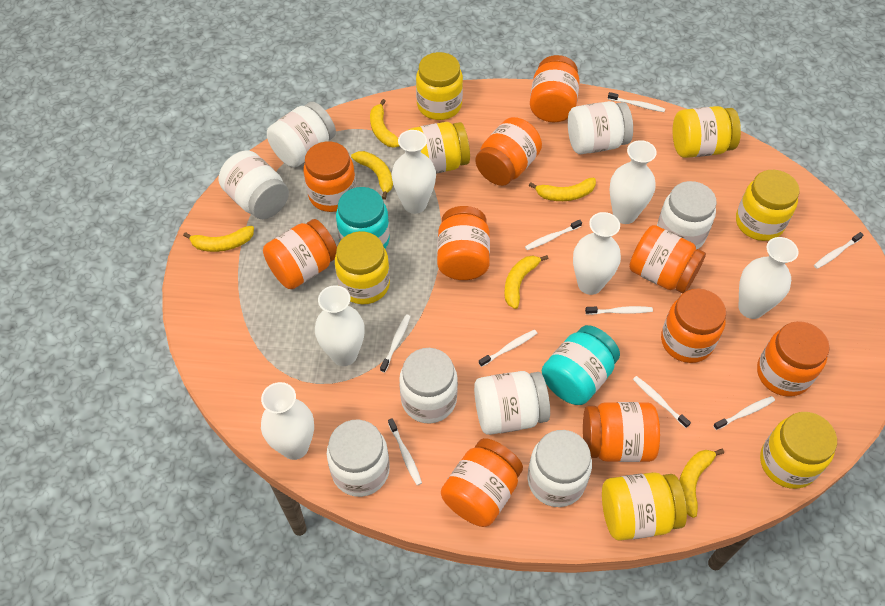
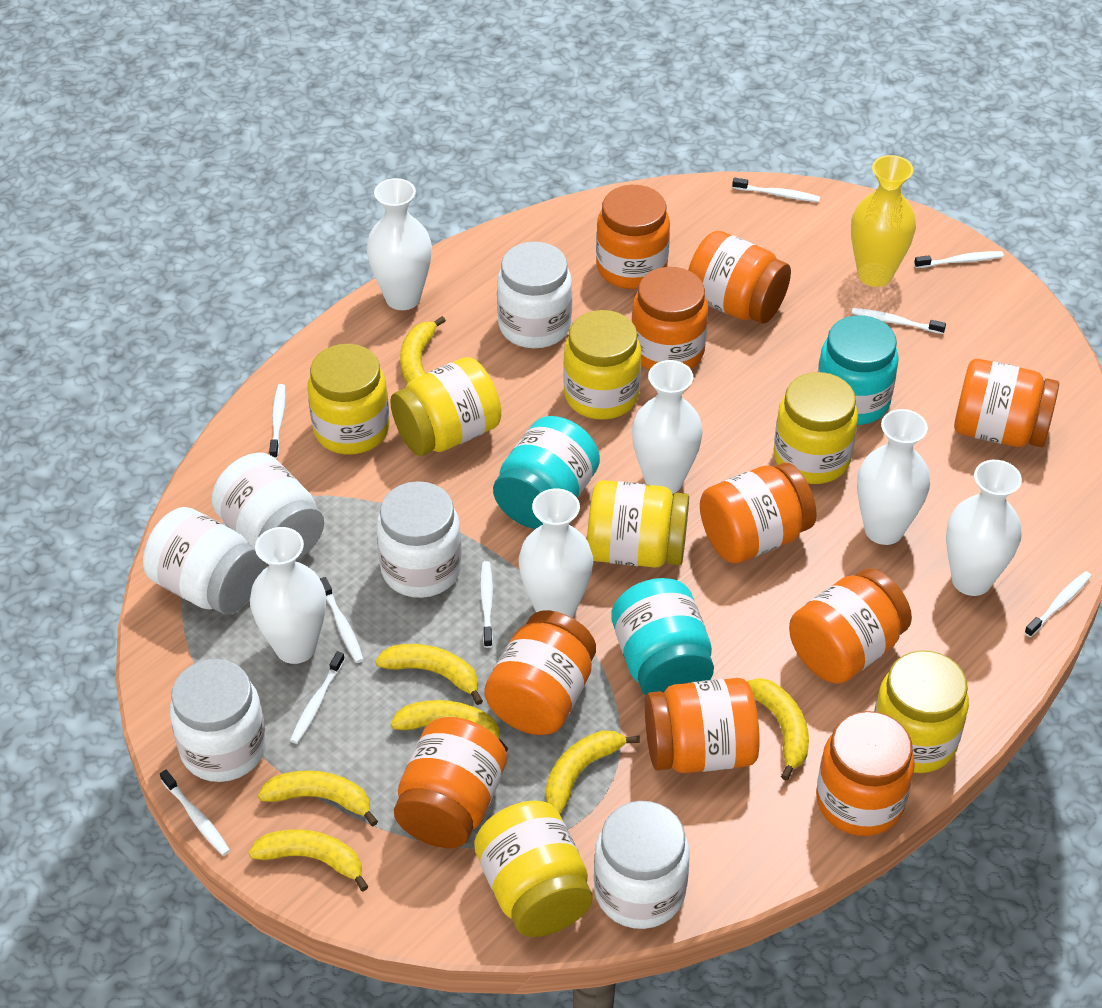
turquoise jar: [336,187,390,249] [542,325,620,405] = 2 -> [493,416,600,529] [611,578,714,695] [818,315,899,425] = 3
white jar: [219,150,289,219] [267,102,336,167] [327,419,390,497] [399,348,458,423] [474,371,550,435] [528,430,592,507] [568,101,633,154] [657,181,717,250] = 8 -> [143,507,264,614] [170,659,267,782] [211,453,324,561] [376,481,462,598] [497,242,572,348] [594,801,690,929] = 6
yellow banana: [183,226,254,252] [351,151,393,200] [370,99,399,148] [504,255,548,309] [529,178,596,201] [679,449,724,518] = 6 -> [249,829,369,891] [258,770,378,826] [375,644,483,705] [391,700,508,752] [400,316,446,383] [546,730,640,814] [747,678,809,780] = 7
yellow vase: none = 0 -> [851,155,916,287] = 1

